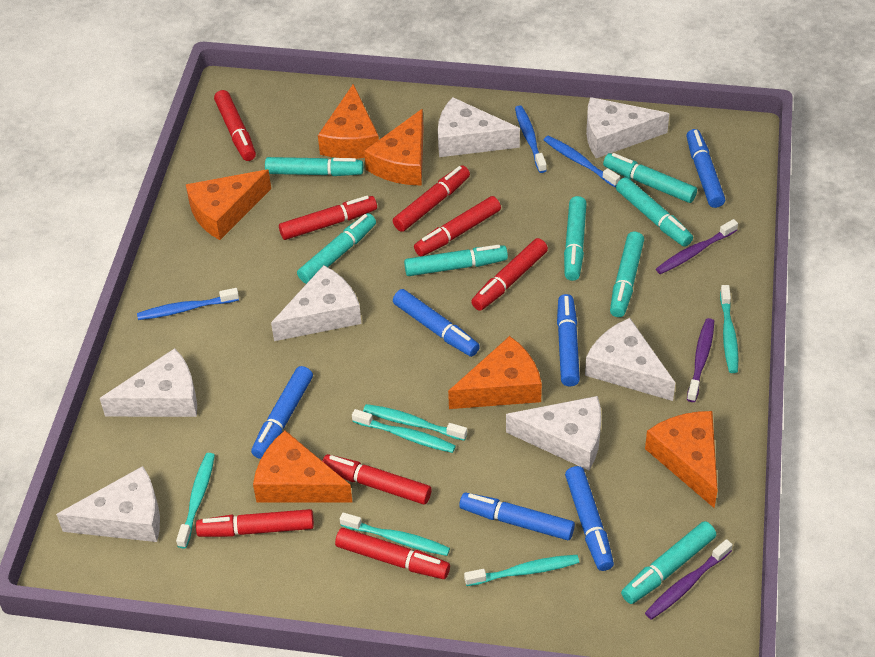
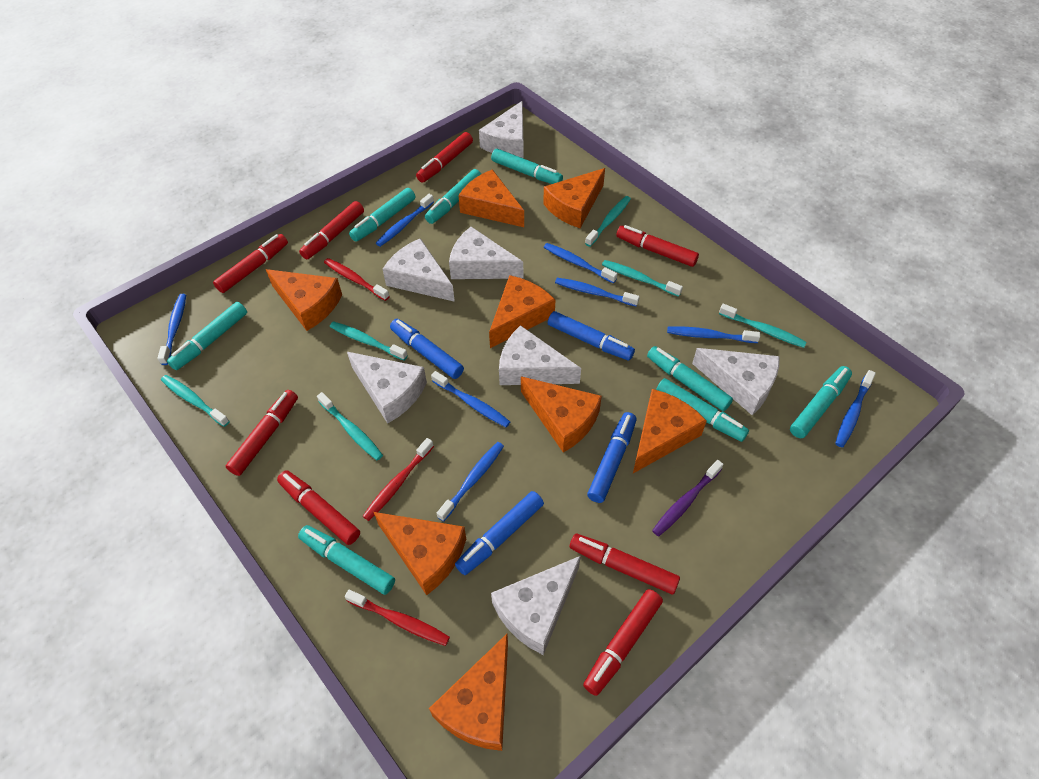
blue marker: [251,366,313,459] [393,289,480,357] [459,492,575,540] [557,294,580,387] [565,466,614,571] [686,129,725,208] = 6 -> [390,319,464,379] [455,491,544,575] [548,311,635,361] [587,412,637,503] = 4
blue toothbrush: [137,288,239,320] [515,106,547,173] [544,136,620,187] = 3 -> [157,294,186,365] [376,194,434,247] [431,371,510,427] [437,442,504,522] [544,243,617,283] [555,278,640,307] [667,327,760,343] [835,370,876,447] = 8
orange cheese: [186,169,271,240] [253,430,353,503] [318,84,379,159] [364,109,424,186] [448,336,542,409] [645,411,718,508] = 6 -> [266,269,342,331] [374,512,466,595] [429,634,508,751] [458,169,524,227] [489,275,555,348] [521,377,602,452] [543,168,605,228] [633,389,707,473] = 8
purple toothbrush: [645,539,733,620] [656,219,738,274] [687,318,714,402] = 3 -> [652,460,724,536] = 1
red toothbrush: none = 0 -> [324,258,390,301] [345,590,450,646] [363,438,434,521] = 3

